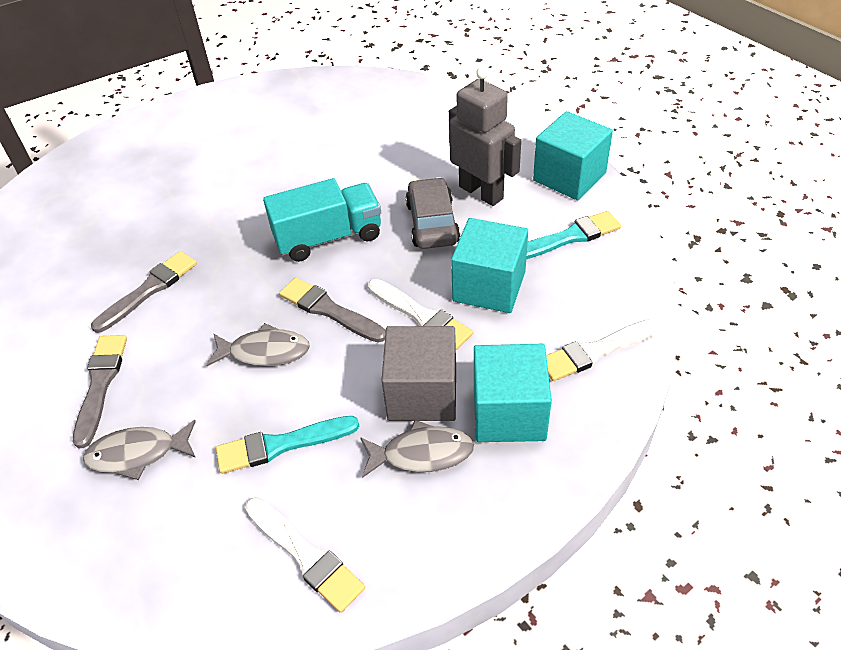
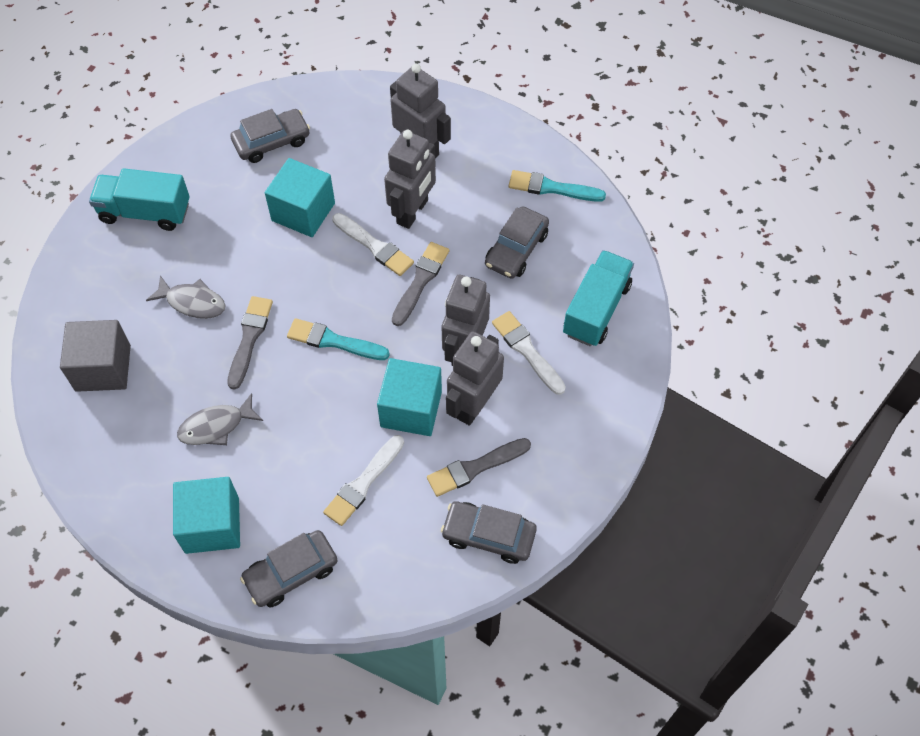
grey car: [406,177,460,249] = 1 -> [230,109,310,163] [240,530,338,608] [441,501,537,564] [485,206,549,279] = 4
grey fish: [83,420,196,480] [206,323,310,366] [360,420,474,478] = 3 -> [146,275,226,319] [177,393,263,445] = 2
grey robot: [449,67,521,206] = 1 -> [384,130,436,229] [390,64,451,158] [442,275,490,366] [446,331,504,426] = 4
turquoise truck: [263,178,381,262] = 1 -> [89,168,190,231] [563,250,634,346] = 2

